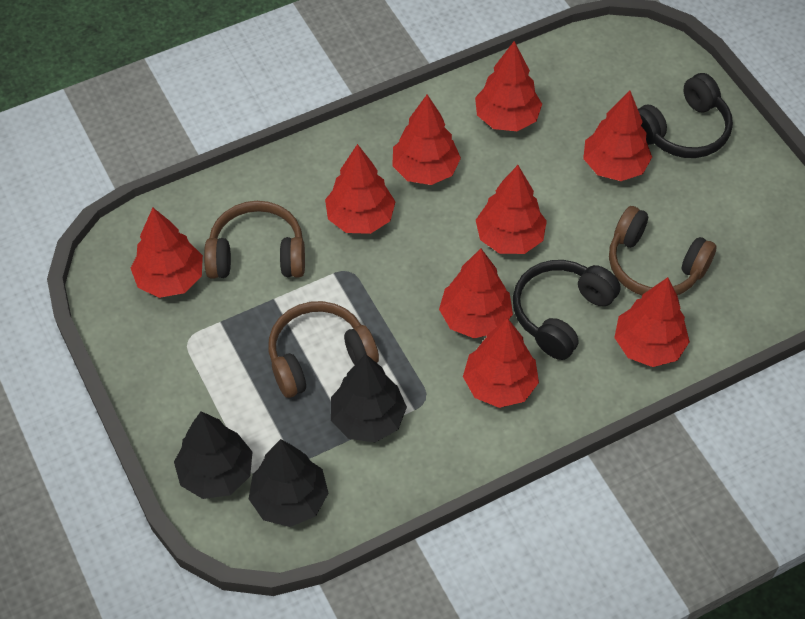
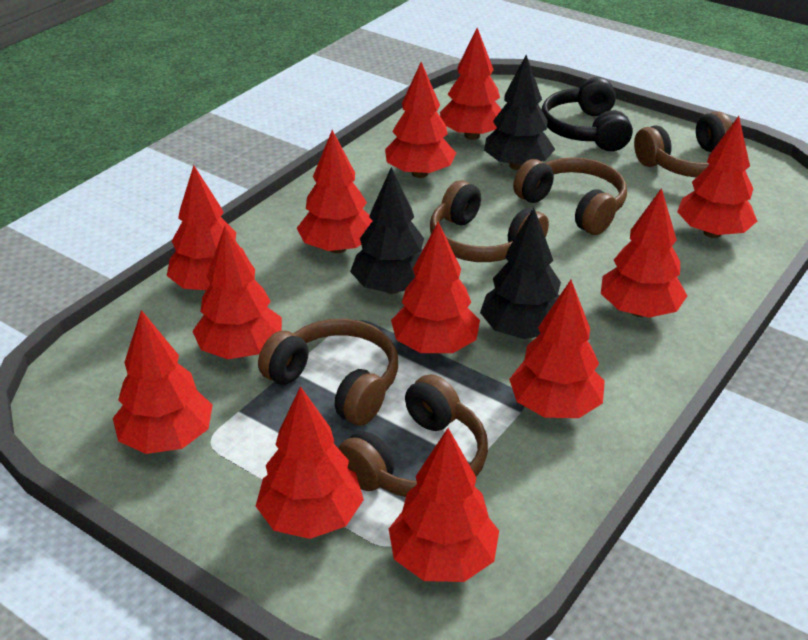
black headphones: [513,260,621,360] [638,73,733,158] = 2 -> [541,77,633,151] = 1
brown headphones: [204,201,305,278] [268,301,379,398] [609,206,717,295] = 3 -> [258,319,398,425] [338,374,488,497] [430,180,549,262] [513,157,627,235] [634,111,732,177] = 5
red tree: [131,208,203,298] [325,144,396,234] [392,94,461,185] [439,248,513,338] [463,318,539,408] [475,41,542,131] [476,165,547,254] [583,90,652,181] [614,277,690,367] = 9 -> [113,310,213,454] [167,165,247,291] [192,226,282,359] [256,386,364,539] [297,130,372,253] [385,62,456,178] [389,428,499,582] [391,222,480,353] [440,28,502,140] [509,280,605,418] [601,188,687,318] [677,116,757,238] = 12

